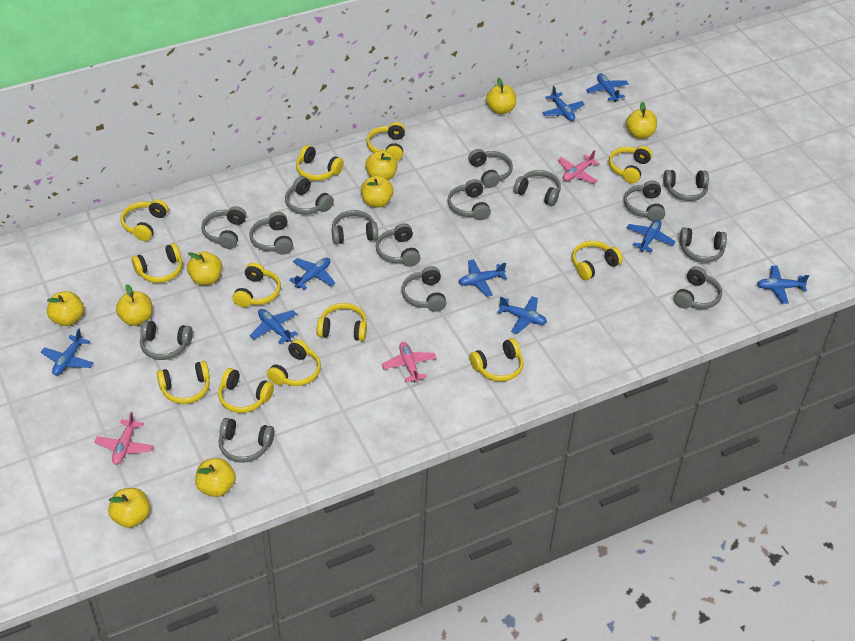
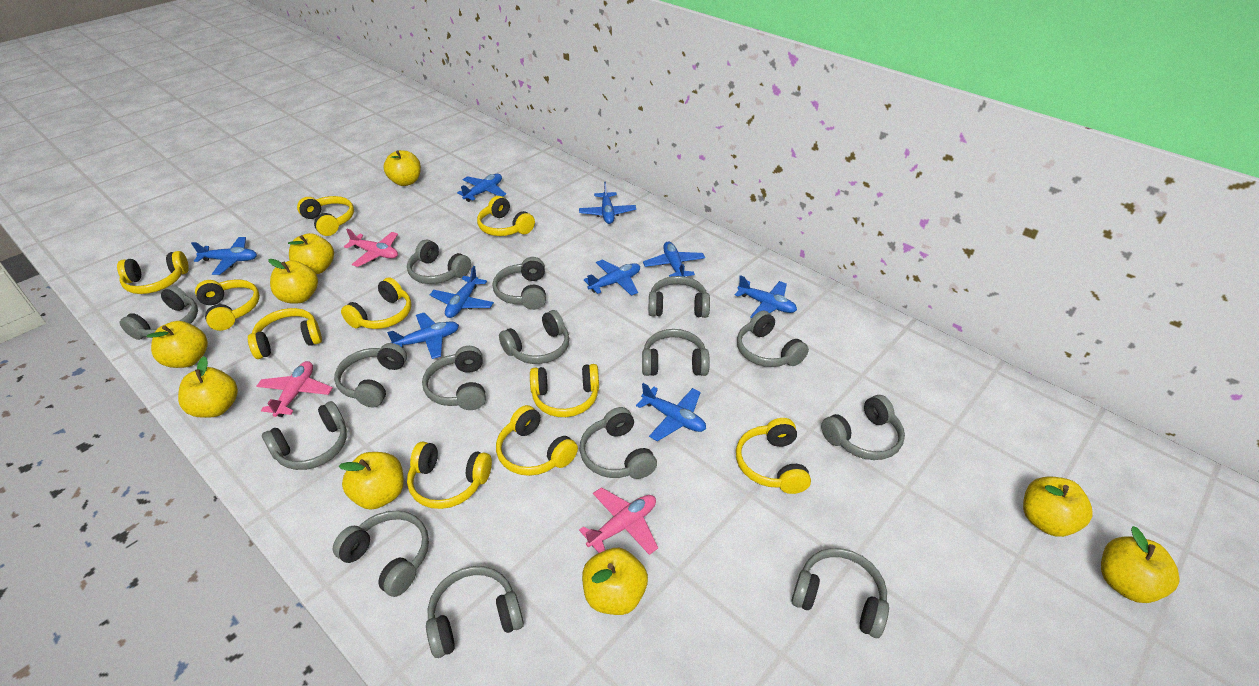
yellow headphones: [121,199,168,241] [132,243,182,283] [157,361,210,404] [218,368,274,413] [232,263,281,307] [267,339,321,386] [296,145,344,181] [317,303,367,341] [366,122,405,161] [470,338,524,382] [572,241,623,280] [609,146,652,184] = 12 -> [117,251,189,294] [195,279,260,331] [248,308,322,359] [297,196,354,236] [341,277,412,329] [407,442,492,509] [477,196,535,236] [496,405,578,476] [530,364,599,417] [736,418,811,494] = 10

